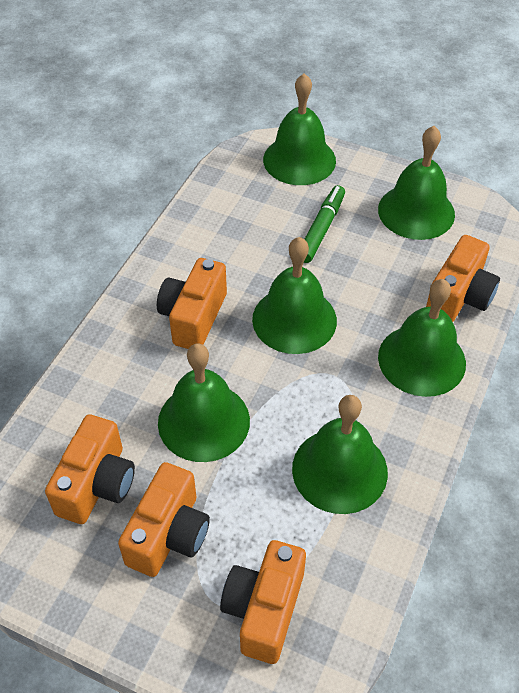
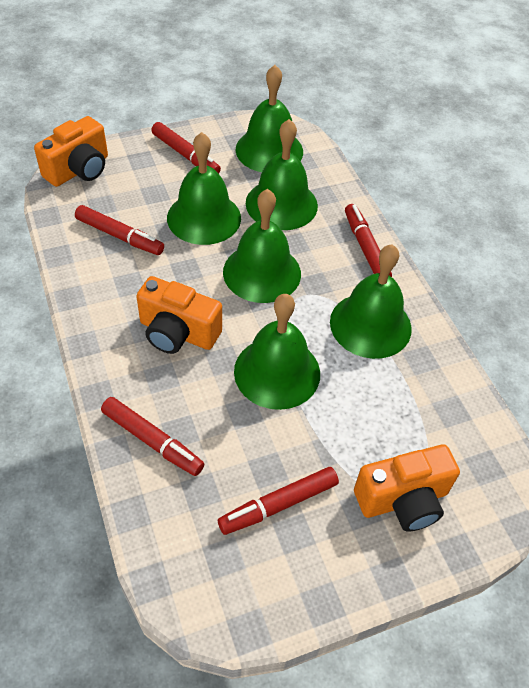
green marker: [304,185,345,263] = 1 -> none = 0
orange camera: [45,415,135,524] [118,462,210,577] [157,258,227,349] [220,540,306,664] [426,235,500,322] = 5 -> [34,116,108,187] [136,276,222,354] [354,444,460,532] = 3
red marker: none = 0 -> [75,205,164,255] [101,397,204,476] [151,122,221,174] [218,467,339,535] [345,204,392,277] = 5

